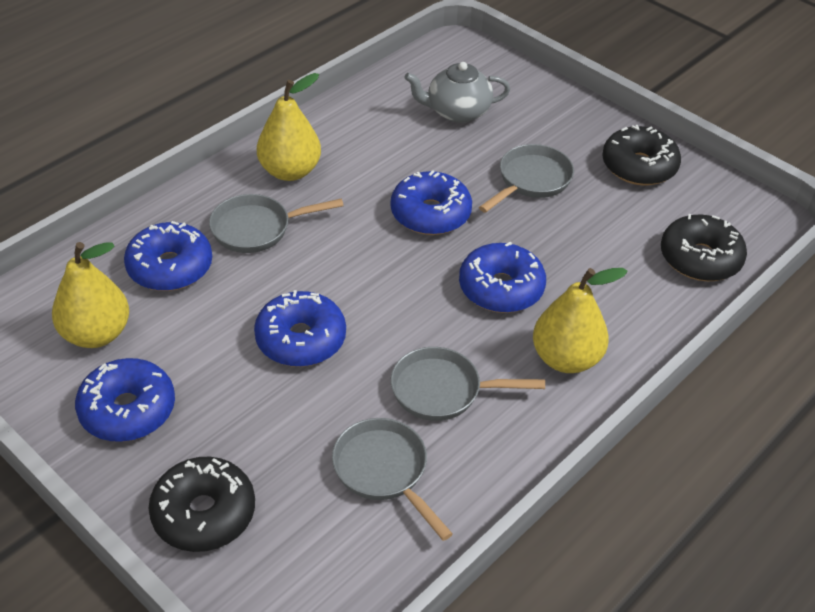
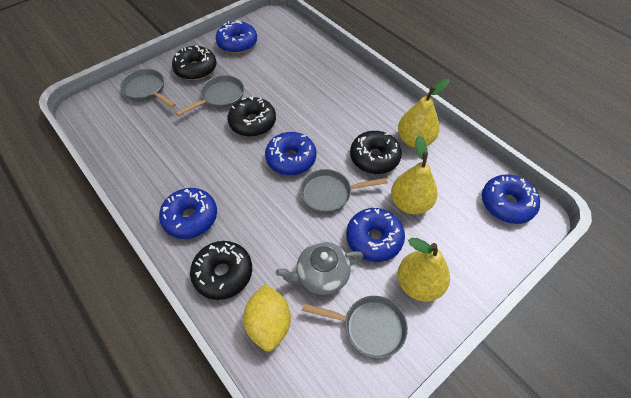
black donut: [148,457,255,552] [602,125,681,185] [661,214,747,281] = 3 -> [172,45,216,80] [190,241,252,300] [228,97,276,137] [350,131,402,174] = 4
yellow lemon: none = 0 -> [243,284,291,351] = 1

